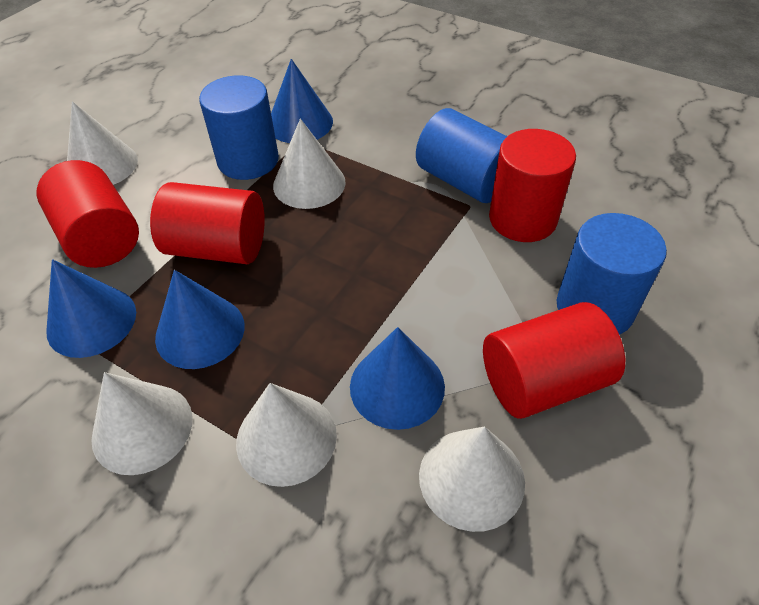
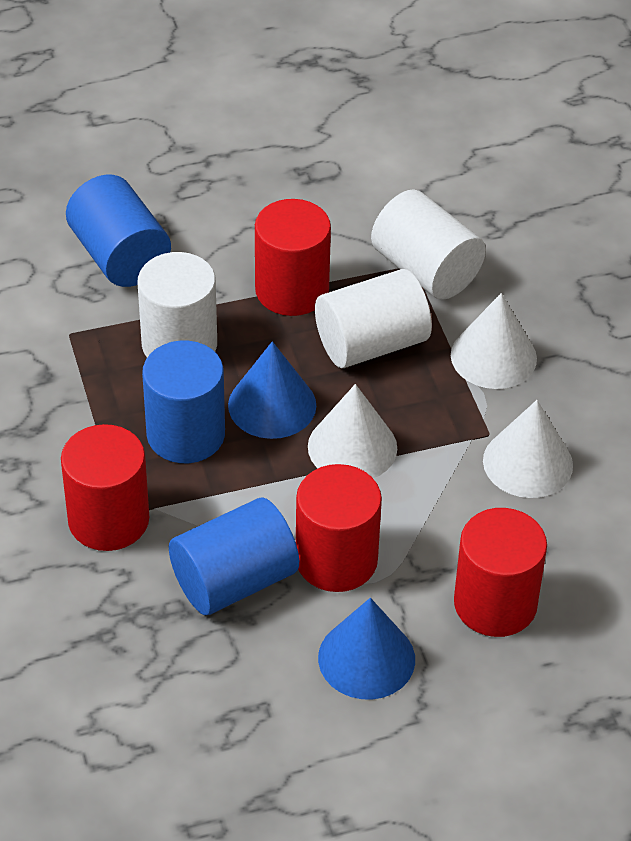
blue cone: [46,259,136,358] [155,270,245,369] [271,59,333,143] [350,327,445,430] = 4 -> [228,341,316,439] [318,598,415,700] = 2
white cone: [67,101,138,185] [91,372,193,475] [236,383,337,487] [273,119,346,209] [419,426,525,532] = 5 -> [308,384,397,478] [451,293,537,389] [483,400,573,498] = 3
white cylinder: none = 0 -> [138,252,217,357] [315,269,432,368] [371,189,486,300] = 3

